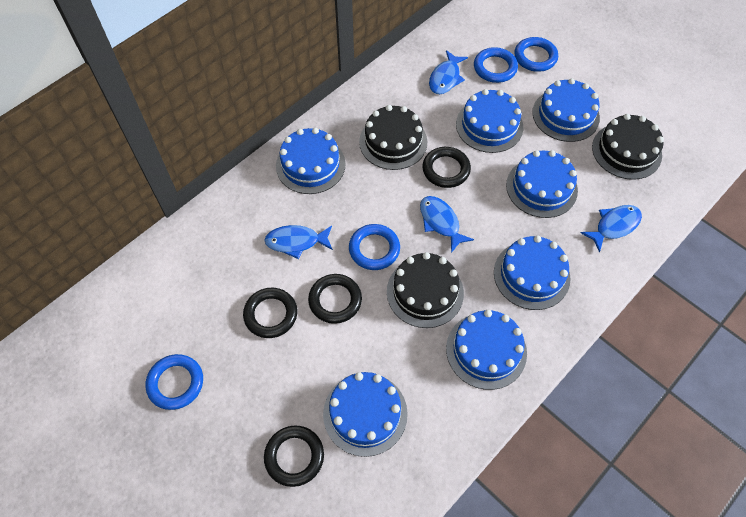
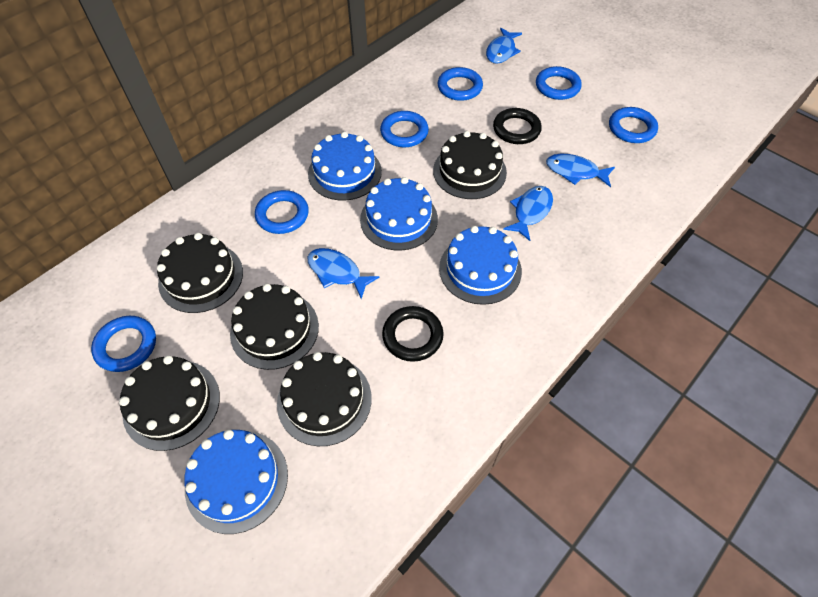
black cake: [359,105,427,170] [387,252,464,328] [592,114,664,180] = 3 -> [119,355,220,451] [157,233,243,313] [230,284,319,370] [277,352,372,446] [433,131,507,199] = 5
black ring: [243,288,297,338] [264,425,324,487] [308,274,362,324] [423,147,471,188] = 4 -> [382,306,444,362] [493,108,542,144] = 2
blue cake: [276,128,346,194] [323,372,408,457] [446,310,527,390] [456,89,523,153] [494,236,570,310] [506,150,578,218] [532,78,600,142] = 7 -> [184,429,288,534] [308,132,382,201] [360,177,438,251] [439,226,522,305] = 4
blue ring: [146,354,203,410] [349,224,400,270] [474,47,518,83] [514,37,558,72] = 4 -> [91,316,156,372] [255,190,309,234] [380,111,429,147] [438,67,483,101] [536,66,582,100] [609,107,658,143] = 6

